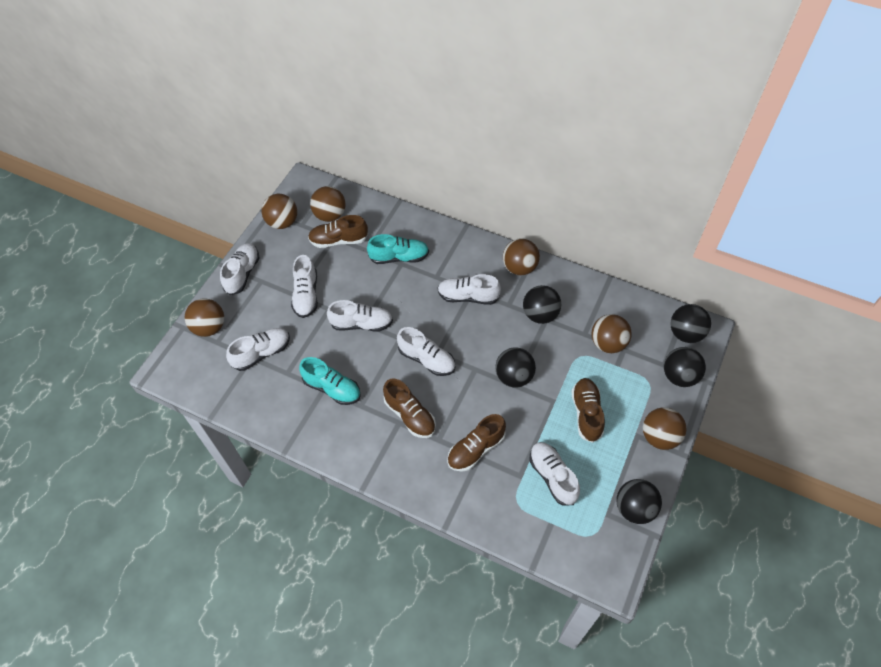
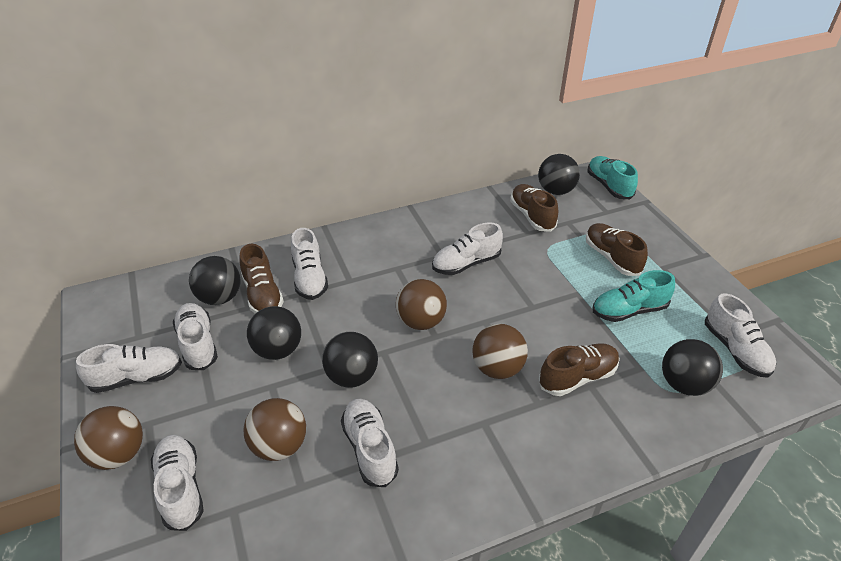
brown ball: [185,298,224,337] [262,194,297,229] [310,186,346,222] [503,238,540,275] [592,314,632,353] [643,407,686,450] = 6 -> [74,406,143,470] [243,398,306,461] [396,279,447,330] [472,324,528,379] = 4

